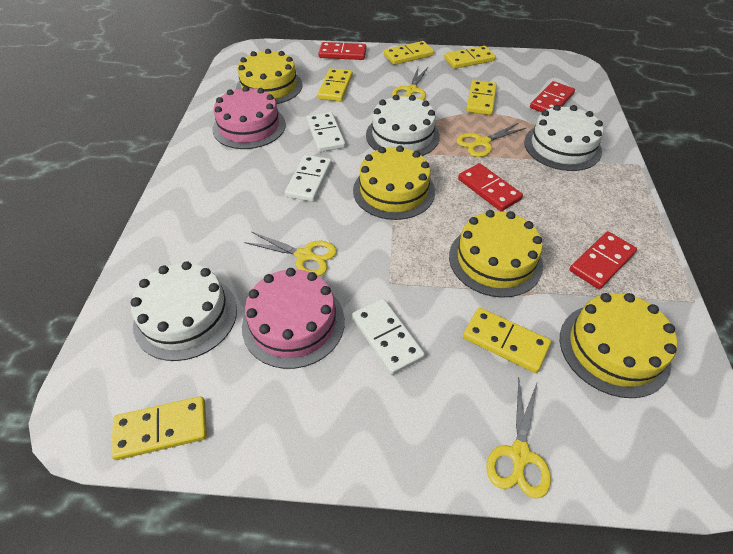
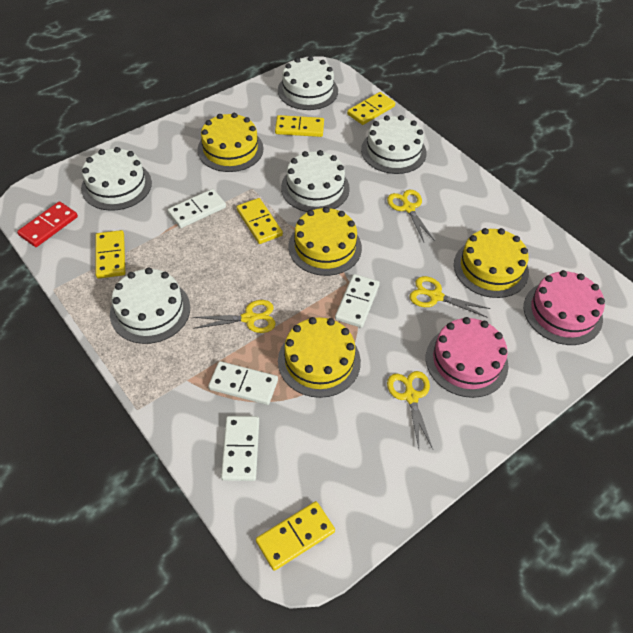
red domino: [318,42,366,60] [458,163,523,211] [530,81,575,112] [570,231,637,289] = 4 -> [17,202,78,247] = 1
white cake: [131,261,237,361] [366,95,440,156] [524,105,604,171] = 3 -> [81,147,152,211] [110,268,190,344] [278,56,338,110] [281,150,350,212] [361,115,426,174] = 5
white domino: [285,155,332,202] [307,112,345,152] [352,299,425,375] = 3 -> [168,189,226,228] [208,361,278,405] [221,416,259,481] [335,274,380,328] = 4
yellow domino: [111,396,207,460] [318,68,353,102] [384,41,434,65] [444,46,496,69] [463,308,551,373] [466,80,497,115] = 6 -> [95,230,125,278] [237,198,283,244] [256,501,335,571] [275,115,324,137] [347,92,395,125] = 5

